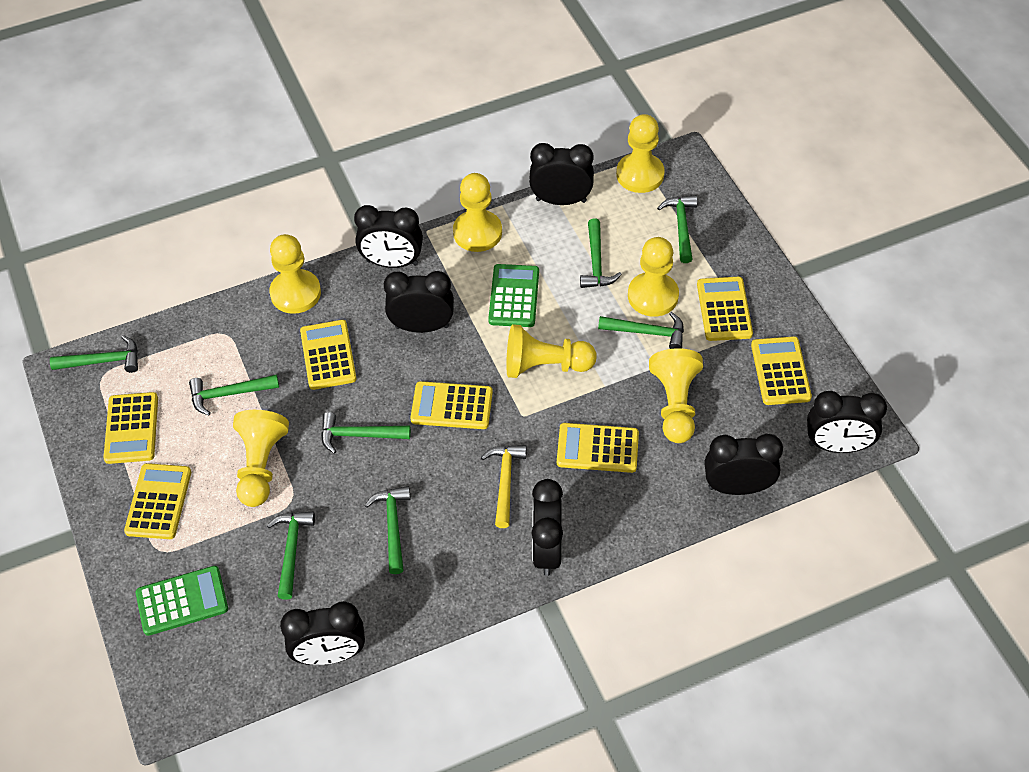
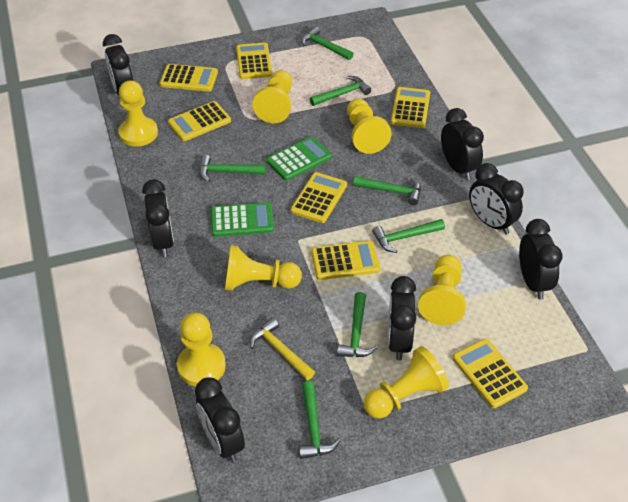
green hammer: [50,335,138,373] [189,374,279,415] [267,512,315,600] [321,412,411,454] [365,486,411,574] [580,219,622,288] [598,312,684,349] [657,195,698,263] = 8 -> [199,155,266,182] [299,381,340,459] [301,26,353,60] [310,76,371,106] [337,292,377,357] [353,176,421,205] [372,219,445,253] = 7

